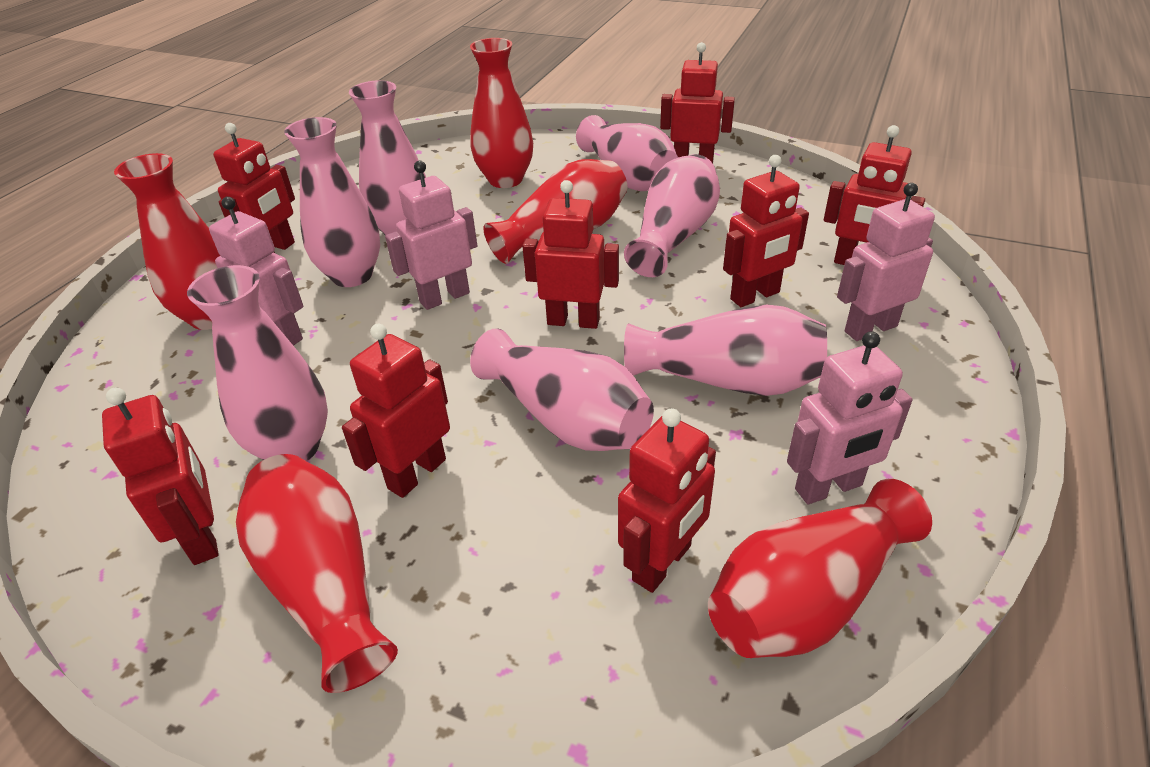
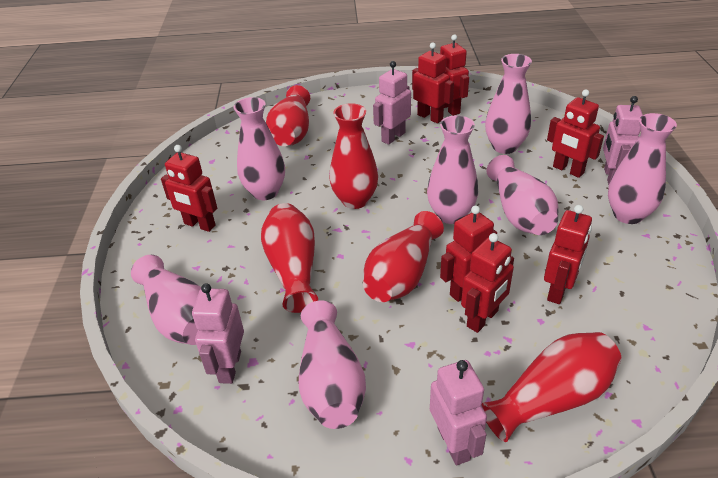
red robot: [102,388,219,565] [213,123,295,253] [342,324,450,498] [522,180,619,329] [618,408,716,593] [660,42,735,163] [723,155,809,307] [824,125,925,265] = 8 -> [161,145,217,232] [412,42,454,124] [440,34,469,116] [440,205,497,302] [461,233,514,333] [544,205,592,304] [547,89,604,178] = 7

